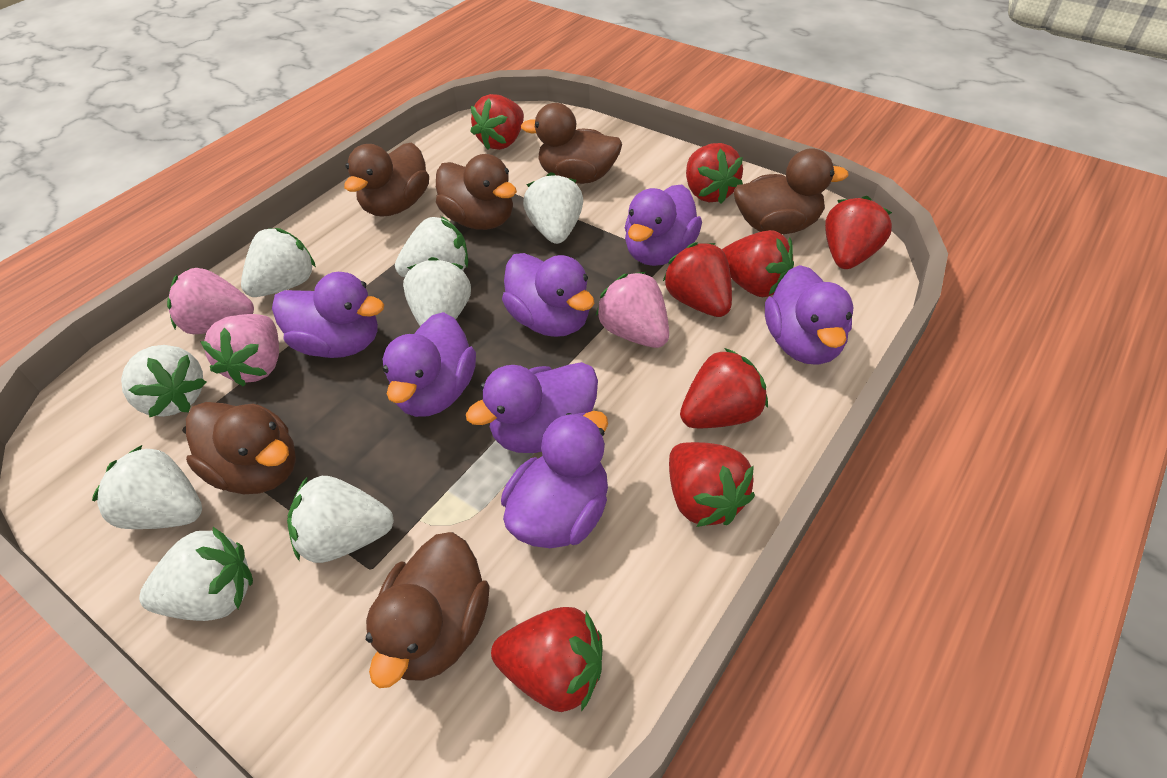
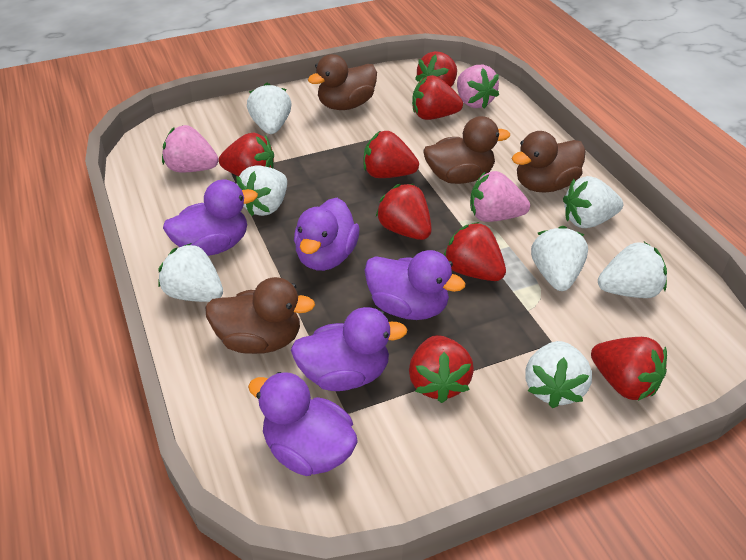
brown duck: [186,402,296,494] [344,142,429,217] [366,532,489,688] [436,154,517,230] [521,103,622,184] [734,149,849,234] = 6 -> [205,277,315,354] [308,54,377,110] [424,116,510,184] [512,131,585,192] = 4
purple duck: [272,272,384,358] [383,312,476,417] [466,362,598,453] [501,411,608,548] [502,253,594,337] [625,184,702,266] [765,265,853,365] = 7 -> [163,179,258,256] [248,372,358,476] [291,307,408,391] [294,198,359,271] [364,250,465,320] = 5
white strawberry: [92,445,202,529] [121,345,206,417] [139,527,253,621] [241,228,316,297] [287,476,394,563] [395,216,468,277] [403,257,471,326] [523,172,583,244] = 8 -> [158,243,223,302] [236,165,287,216] [247,83,292,134] [525,341,592,408] [531,226,588,291] [563,176,623,228] [598,242,667,298] = 7

